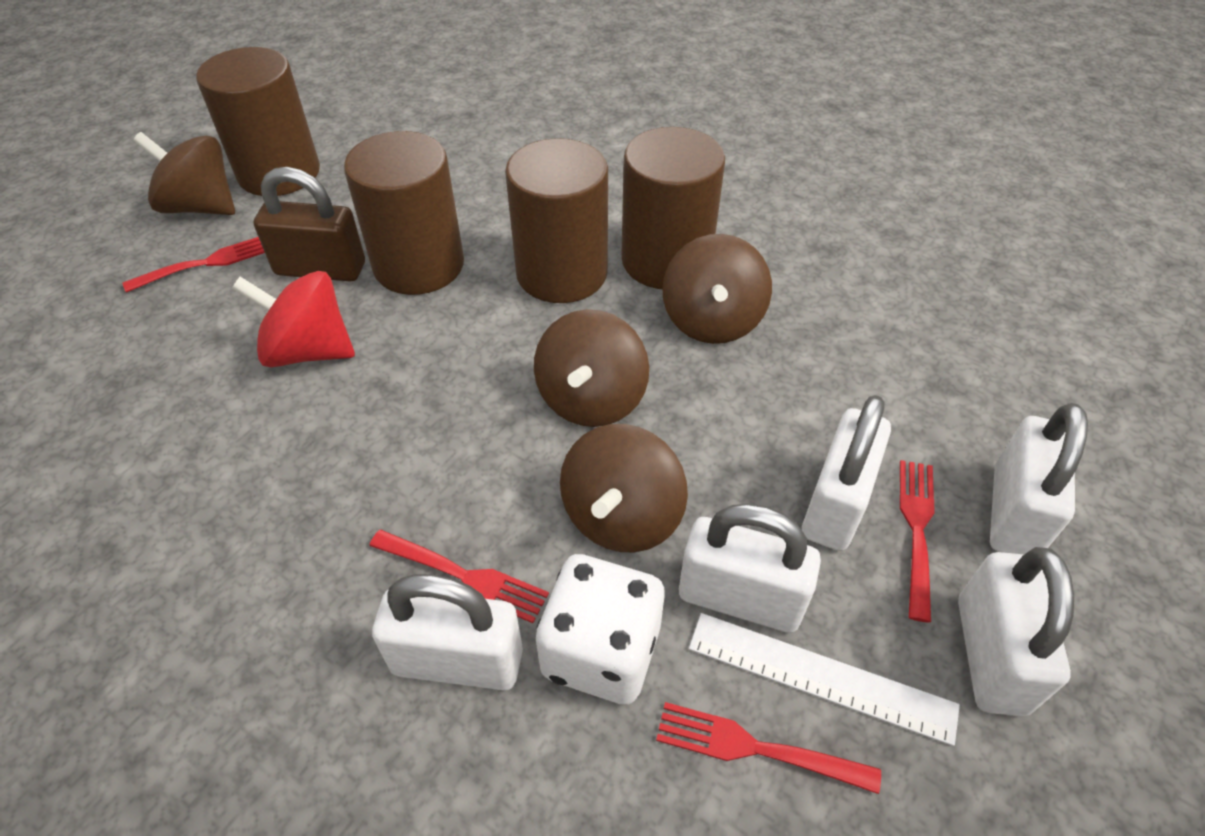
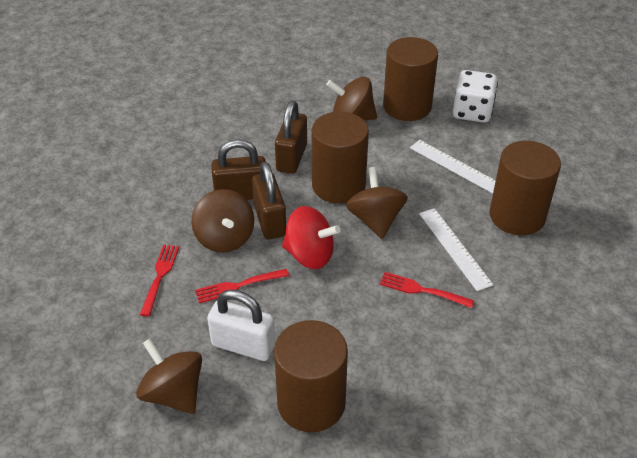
brown padlock: [254,167,365,281] = 1 -> [211,139,266,200] [252,162,286,239] [275,101,307,174] = 3
red fork: [122,237,265,293] [369,530,549,623] [656,702,881,794] [900,460,935,623] = 4 -> [140,245,179,317] [195,269,289,303] [379,272,474,308] = 3
white padlock: [372,574,523,691] [679,504,821,633] [802,395,891,551] [958,547,1074,716] [990,403,1088,554] = 5 -> [207,289,275,361] = 1
white ruler: [689,613,960,746] = 1 -> [410,140,496,193] [419,208,493,291] = 2

